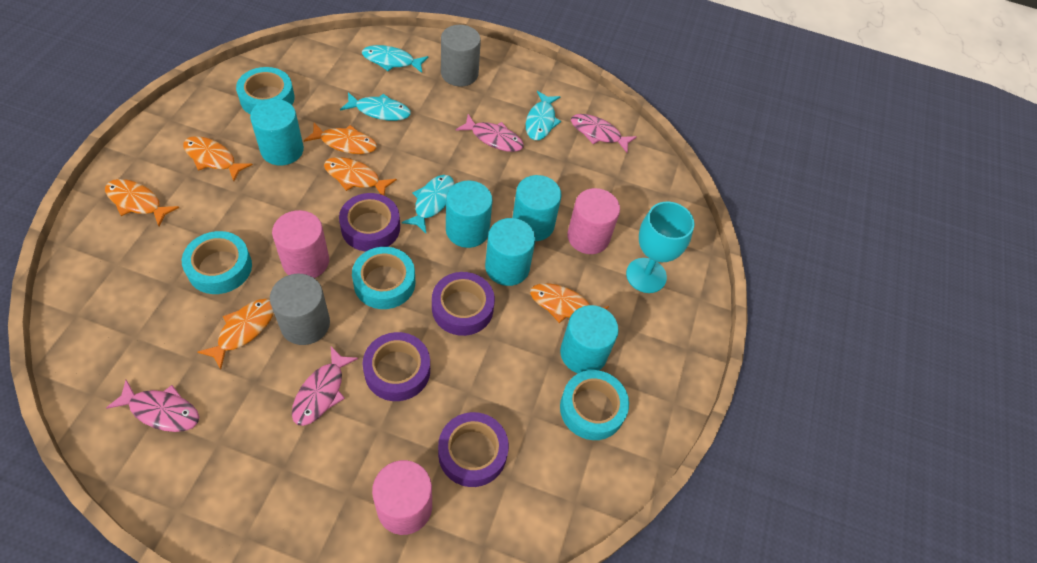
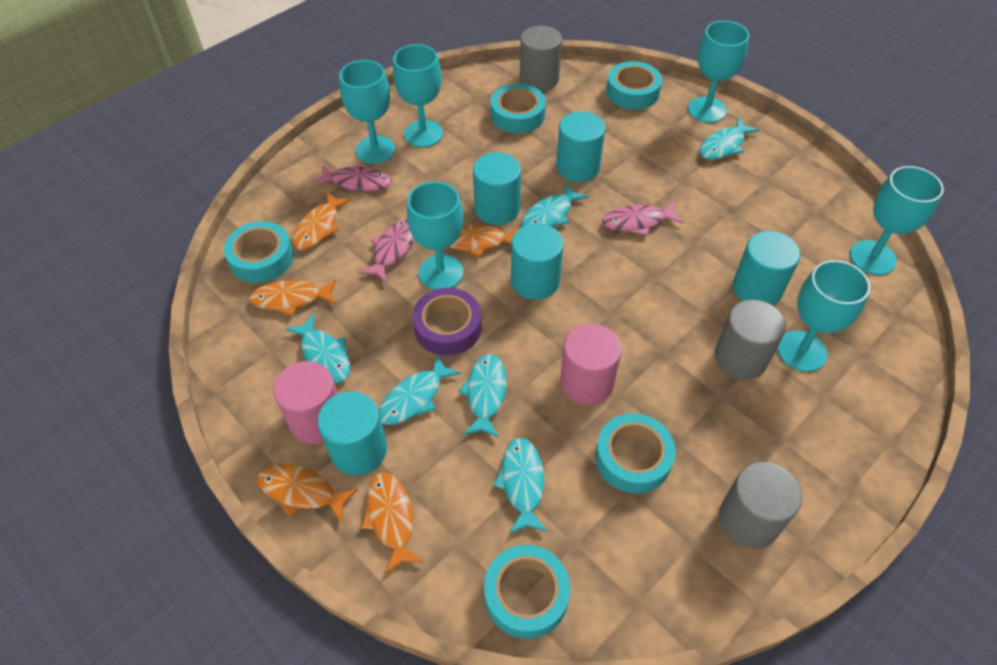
grey cylinder: [270,274,330,345] [441,25,481,87] = 2 -> [520,26,562,91] [715,299,786,380] [719,462,802,549] = 3
orange fish: [105,179,179,226] [183,136,253,181] [198,299,274,369] [304,123,377,154] [324,157,397,195] [530,283,609,323] = 6 -> [249,279,336,316] [257,464,358,522] [292,191,352,250] [361,472,424,574] [450,224,520,257] = 5
pink cylinder: [272,210,329,278] [372,460,432,535] [567,188,620,254] = 3 -> [273,361,338,444] [560,324,622,405] = 2
pink fish: [106,380,199,432] [292,346,358,426] [456,114,524,152] [571,114,637,153] = 4 -> [313,163,392,191] [359,219,415,282] [602,202,684,236] = 3
purple tape: [339,193,400,252] [363,332,430,401] [432,272,495,336] [438,412,509,487] = 4 -> [412,288,482,356] = 1
turquoise fish: [340,92,411,121] [362,45,428,73] [402,175,454,233] [526,91,561,140] = 4 -> [286,314,350,383] [378,355,461,425] [458,354,506,438] [493,437,547,534] [521,183,588,227] [700,118,759,160] = 6
turquoise goblet: [626,202,694,293] = 1 -> [339,60,395,164] [393,44,443,147] [407,181,464,290] [688,21,749,123] [777,260,870,372] [850,166,944,275] = 6
turquoise tape: [182,231,252,294] [236,67,295,115] [352,247,415,309] [560,370,629,440] = 4 -> [224,221,294,283] [484,545,570,639] [491,84,546,133] [595,413,676,494] [606,61,662,109] = 5

